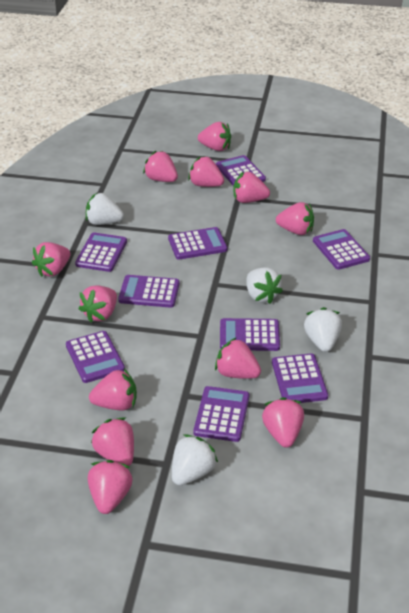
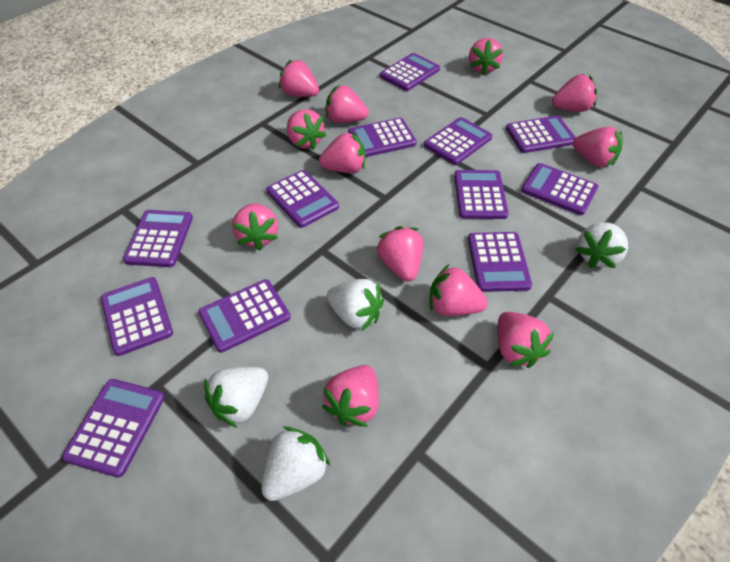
purple calculator: [66,331,125,383] [75,232,127,272] [118,275,180,308] [168,227,227,260] [194,386,249,442] [216,155,266,186] [220,318,280,351] [272,353,328,403] [313,229,370,270] = 9 -> [62,379,165,477] [101,277,173,356] [123,210,193,267] [198,279,291,353] [266,170,339,228] [348,118,417,157] [380,53,440,91] [424,117,492,165] [454,170,509,219] [468,232,532,292] [506,116,576,153] [521,163,598,215] = 12

